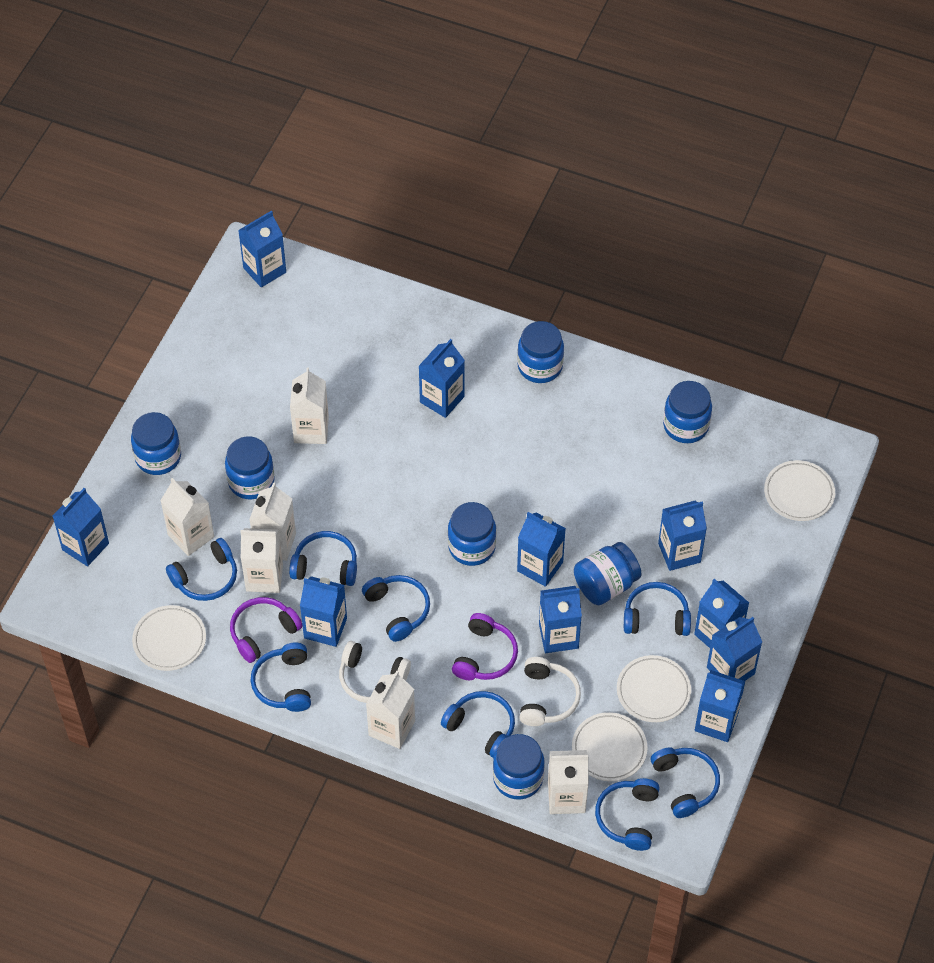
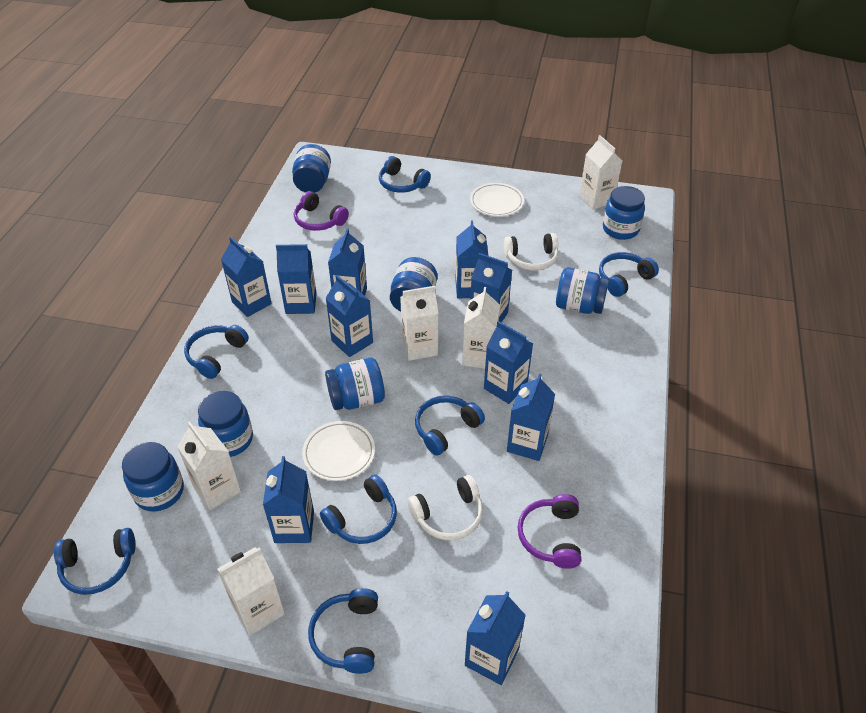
blue headphones: [166,538,237,601] [251,643,311,712] [289,531,357,586] [362,575,430,642] [441,691,515,758] [595,778,660,851] [624,582,691,636] [651,747,720,818] = 8 -> [54,528,136,595] [184,325,249,379] [308,588,378,674] [320,474,397,544] [379,156,431,193] [415,395,485,456] [599,252,659,297] = 7
white carton: [160,478,214,556] [240,528,283,593] [249,482,296,561] [290,368,329,444] [366,670,415,749] [548,750,589,814] = 6 -> [177,421,241,510] [217,547,285,636] [400,286,439,361] [462,287,500,369] [579,135,622,210] = 5
white plate: [132,605,206,671] [572,712,648,781] [617,655,691,722] [764,460,835,521] = 4 -> [302,421,375,481] [470,183,524,216] = 2

